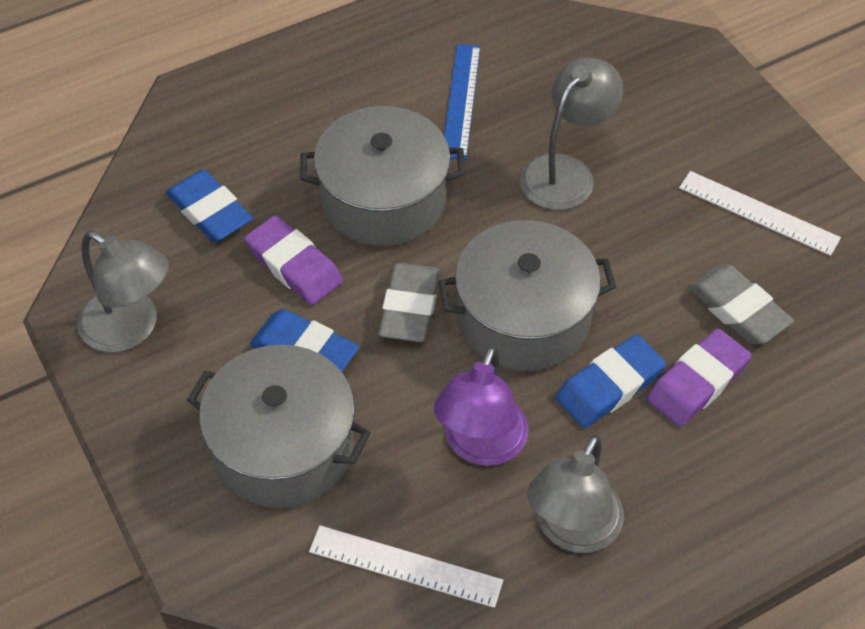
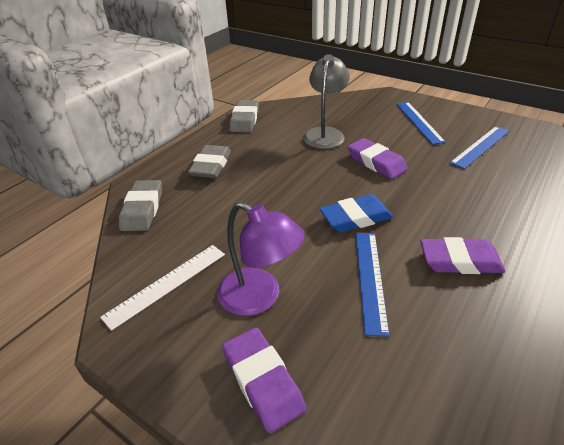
blue eraser: [166,169,253,242] [250,309,359,372] [556,334,666,428] = 3 -> [319,194,393,232] = 1
blue ruler: [444,44,481,159] = 1 -> [356,233,390,337] [396,102,446,145] [450,126,509,169] = 3
grey eraser: [378,263,440,342] [688,264,794,344] = 2 -> [119,180,162,231] [188,145,231,178] [229,100,259,132] = 3
grey lamp: [77,231,169,352] [520,57,623,210] [527,435,624,553] = 3 -> [303,54,350,149] = 1
grey pot: [187,345,371,508] [300,106,465,246] [438,220,616,371] = 3 -> none = 0
purple eraser: [244,215,343,305] [647,329,752,427] = 2 -> [222,328,306,433] [348,138,408,179] [420,237,505,274] = 3
white ruler: [309,525,503,608] [679,171,841,256] = 2 -> [100,245,225,331] = 1

